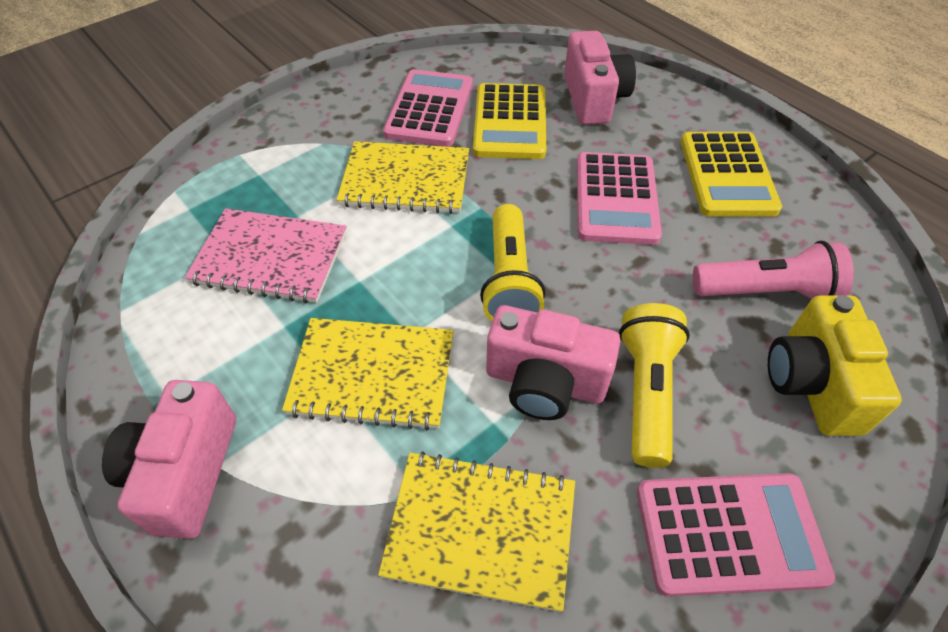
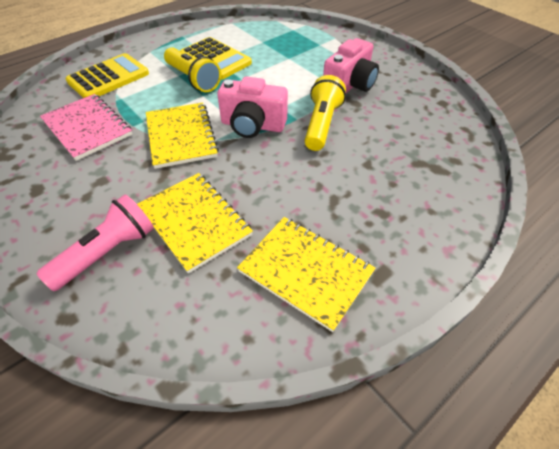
pink calculator: [383,69,473,147] [577,152,662,245] [637,473,835,597] = 3 -> none = 0
pink camera: [102,380,236,539] [486,305,620,420] [564,31,636,125] = 3 -> [217,77,288,138] [323,38,379,93] = 2
yellow camera: [768,295,902,436] = 1 -> none = 0

